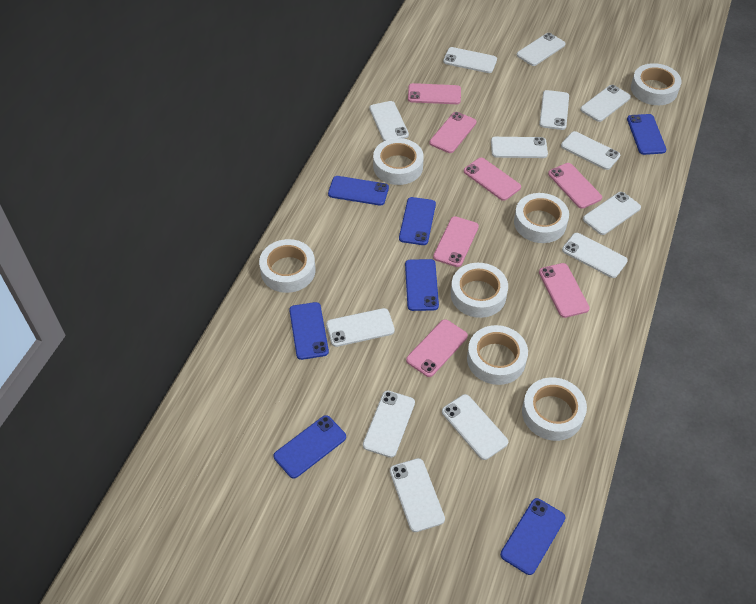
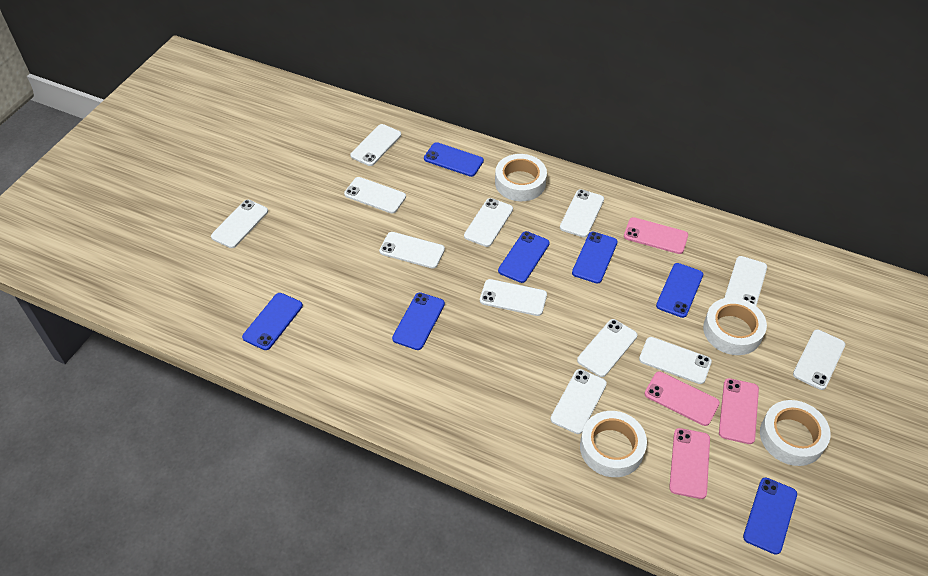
pink phone: [406,319,468,377] [408,83,461,104] [429,112,477,153] [433,216,479,267] [464,158,521,201] [539,263,590,318] [548,163,602,209] = 7 -> [624,217,688,254] [644,372,720,426] [669,428,710,499] [719,378,759,444] = 4
white phone: [326,308,395,347] [363,391,415,458] [369,101,409,141] [390,458,445,532] [442,394,508,460] [443,47,497,73] [491,137,548,158] [517,33,566,66] [539,90,569,130] [561,131,620,170] [562,233,628,278] [580,85,631,122] [583,192,641,235] = 13 -> [211,200,268,248] [344,177,406,213] [350,124,401,166] [379,232,445,269] [464,198,513,247] [480,279,547,316] [551,369,607,434] [560,189,604,237] [577,319,637,377] [639,337,712,384] [724,256,767,306] [793,330,845,390] = 12
white tape: [259,239,316,293] [373,138,424,185] [451,263,508,318] [467,325,528,385] [514,193,569,243] [522,377,587,441] [631,63,682,105] = 7 -> [495,154,547,201] [580,411,647,477] [703,297,767,355] [760,400,831,466] = 4

